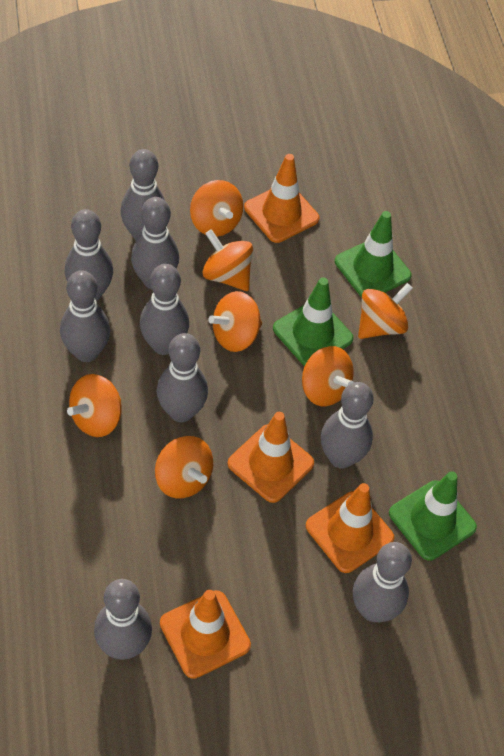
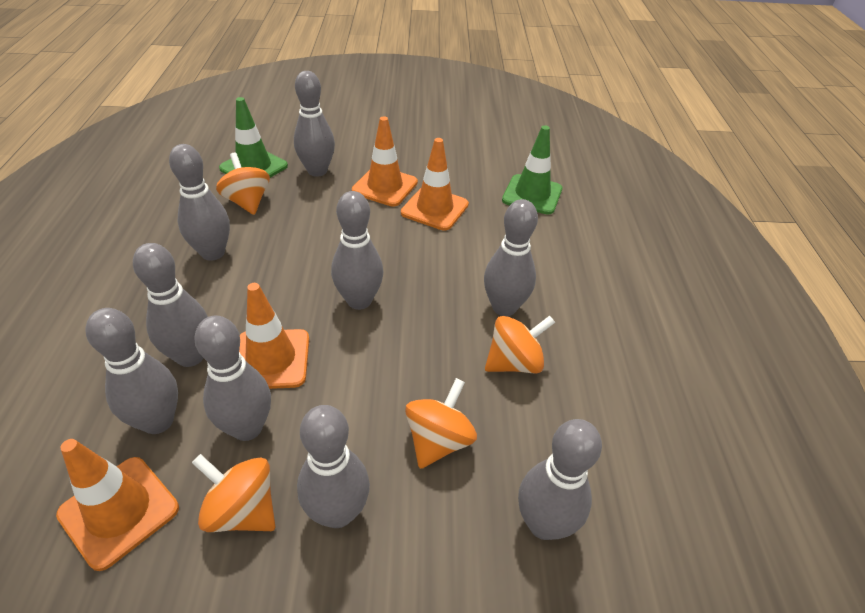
green traffic cone: [273,278,353,366] [335,211,412,297] [389,471,477,561] = 3 -> [219,97,288,178] [502,125,562,214] = 2
orange spinning top: [67,374,122,437] [155,436,213,498] [190,180,243,237] [202,229,253,291] [208,291,262,352] [302,346,354,406] [358,283,413,339] = 7 -> [192,454,275,532] [216,152,270,215] [405,378,477,469] [485,316,555,374] = 4

